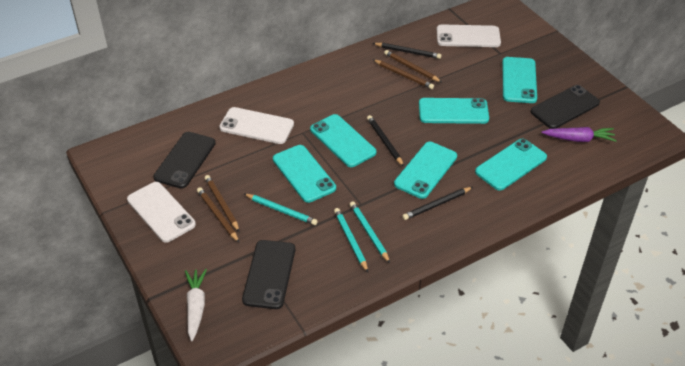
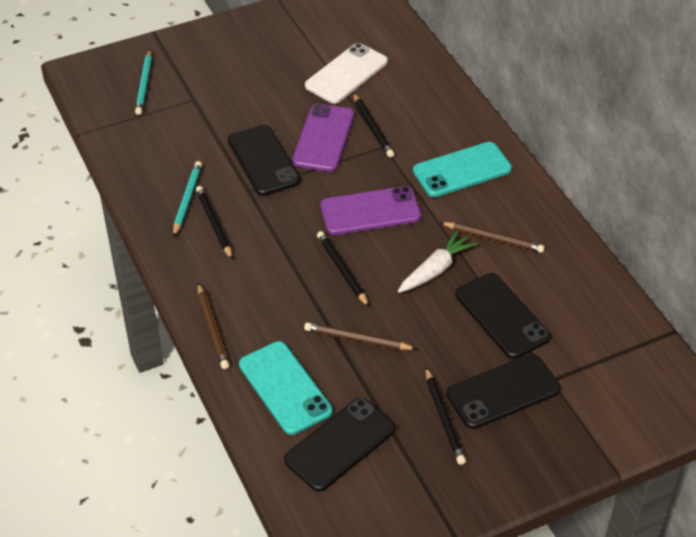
black pencil: [367,115,404,167] [373,43,441,59] [402,187,473,220] = 3 -> [196,186,232,259] [317,231,369,307] [353,93,394,158] [426,367,466,465] = 4
black phone: [153,132,216,189] [242,240,295,309] [530,85,600,129] = 3 -> [228,125,301,196] [284,398,396,492] [446,354,561,429] [455,273,551,359] = 4
brown pencil: [197,187,239,242] [204,175,239,232] [373,59,434,89] [384,50,442,82] = 4 -> [198,283,229,369] [304,322,416,350] [440,222,545,253] = 3
purple carrot: [542,127,617,142] = 1 -> none = 0
purple phone: none = 0 -> [292,104,354,172] [320,186,421,235] = 2
turquoise pencil: [244,194,318,225] [334,208,368,272] [350,202,390,263] = 3 -> [135,50,152,115] [173,161,202,237] = 2
turquoise phone: [273,145,336,203] [310,114,376,167] [394,142,457,199] [419,98,489,124] [475,139,547,191] [502,57,537,103] = 6 -> [239,341,333,435] [413,142,512,197] = 2
white phone: [127,182,196,243] [219,107,294,144] [437,24,501,47] = 3 -> [305,43,388,103] = 1

